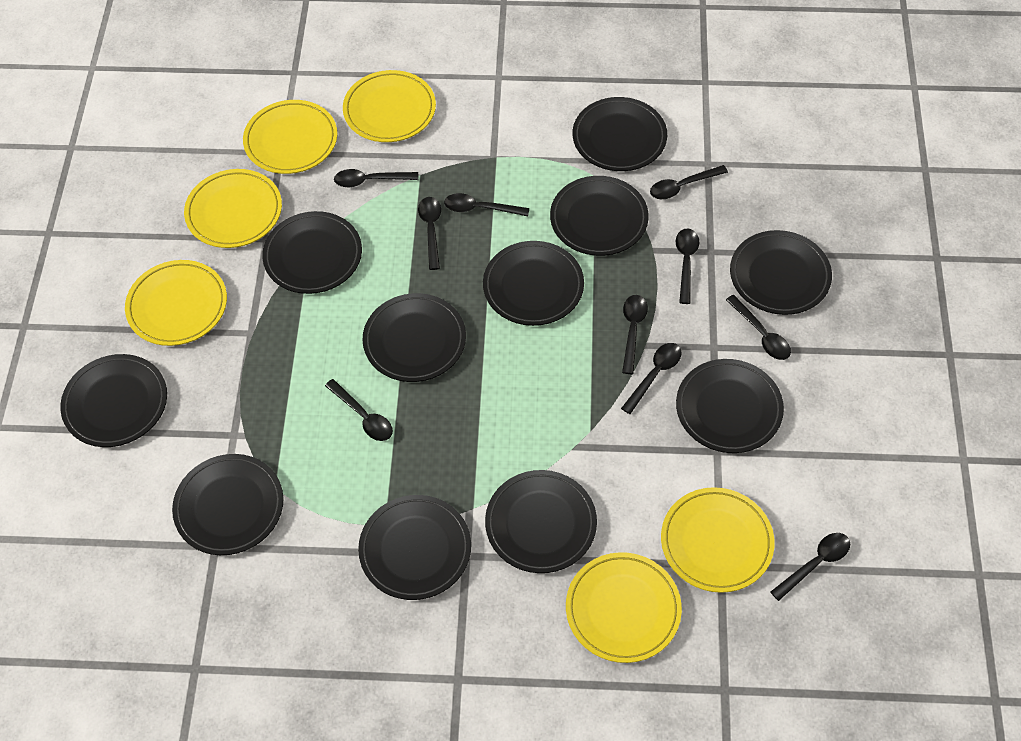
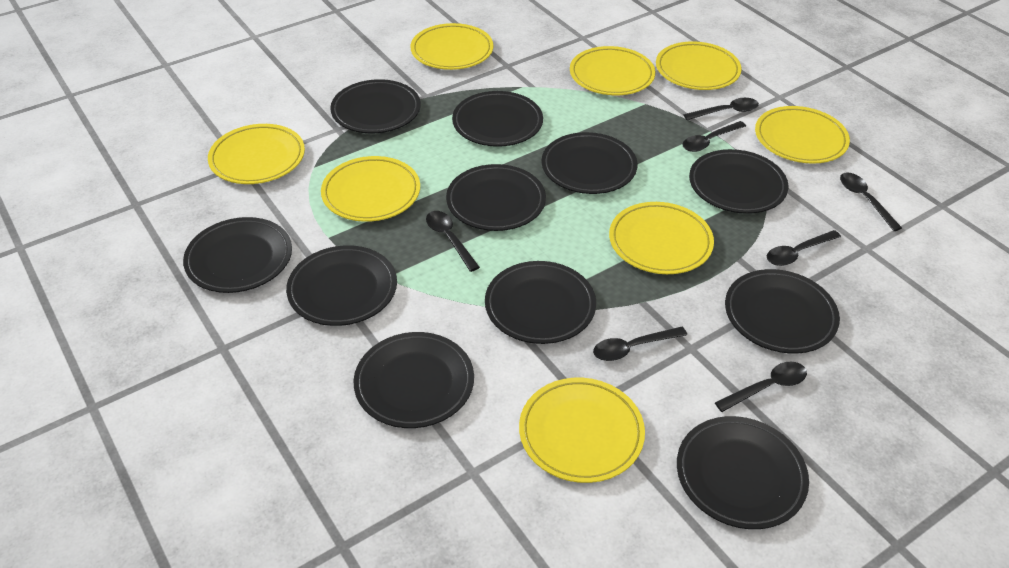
black spoon: [325,379,393,441] [334,169,419,187] [418,197,441,270] [444,193,529,216] [621,343,681,414] [622,295,648,374] [650,165,728,199] [676,229,699,304] [726,295,791,360] [771,533,850,601] = 10 -> [426,211,480,272] [593,327,687,361] [682,121,746,152] [684,98,759,120] [715,362,807,412] [767,230,841,266] [840,172,902,231] = 7
yellow plate: [125,260,227,346] [184,169,282,248] [243,100,337,174] [343,70,436,142] [566,552,682,663] [661,487,775,593] = 6 -> [208,124,305,184] [321,156,420,222] [411,23,494,70] [519,378,645,483] [570,46,655,95] [609,202,714,274] [656,41,742,90] [755,106,850,164] = 8

